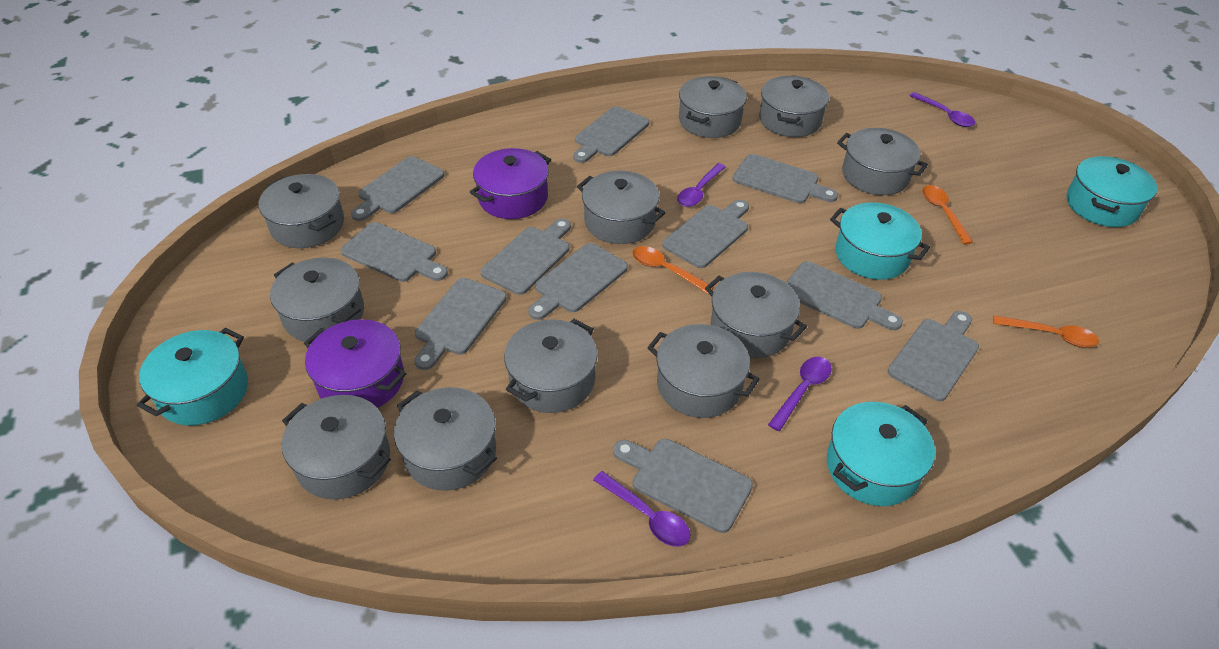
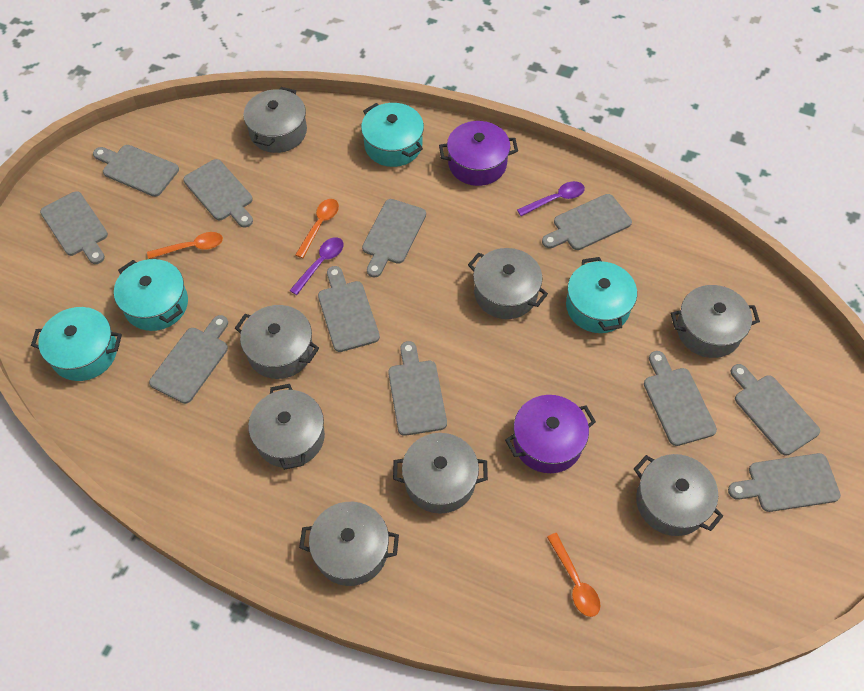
grey pot: [259,174,344,248] [270,258,364,342] [282,395,391,499] [394,387,497,491] [504,319,598,413] [577,171,666,244] [647,324,760,418] [679,76,747,138] [705,272,807,358] [759,75,829,137] [837,128,928,195] = 11 -> [235,305,319,379] [243,87,307,153] [248,384,325,470] [299,502,399,586] [393,433,488,514] [468,248,548,319] [634,454,723,536] [671,285,760,358] = 8
purple spoon: [593,471,691,547] [677,163,726,207] [768,357,832,431] [909,92,975,127] = 4 -> [289,237,344,295] [517,181,585,216] = 2

